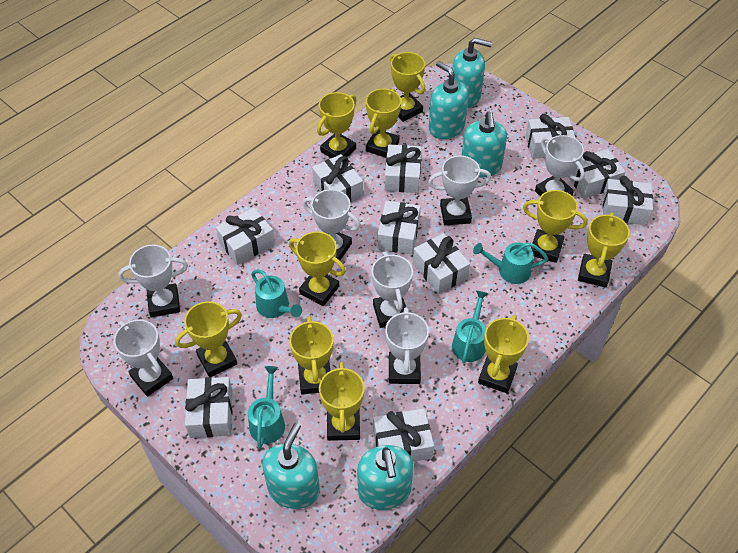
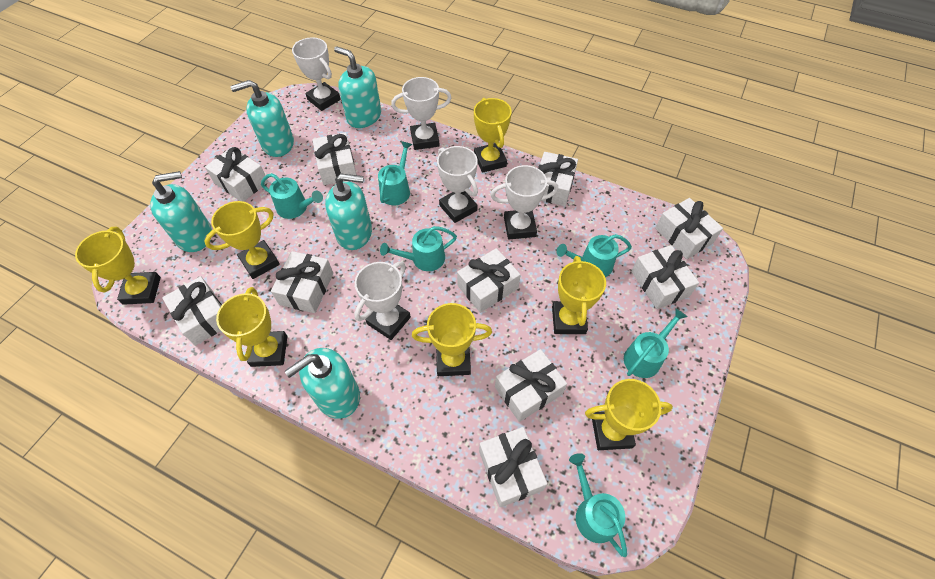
turquoise watering can: [248,366,285,448] [251,270,302,318] [452,290,488,363] [473,242,548,284] = 4 -> [261,173,323,219] [378,141,412,205] [380,226,457,271] [556,234,632,277] [569,453,627,557] [624,308,687,378] = 6
white trophy: [114,319,173,397] [118,245,188,318] [303,189,361,260] [371,252,413,328] [385,307,429,384] [428,156,491,225] [535,135,585,196] = 7 -> [292,37,341,111] [354,262,411,340] [391,77,452,150] [437,146,478,223] [491,165,558,239] = 5
yellow trophy: [175,301,242,377] [289,232,346,306] [289,316,333,395] [317,92,357,158] [319,362,365,441] [366,89,401,158] [390,52,425,122] [478,315,529,393] [523,190,588,263] [578,213,630,288] = 10 -> [75,227,161,305] [204,201,280,279] [216,287,287,367] [412,303,492,376] [474,98,512,173] [552,256,606,334] [585,379,673,450] = 7

